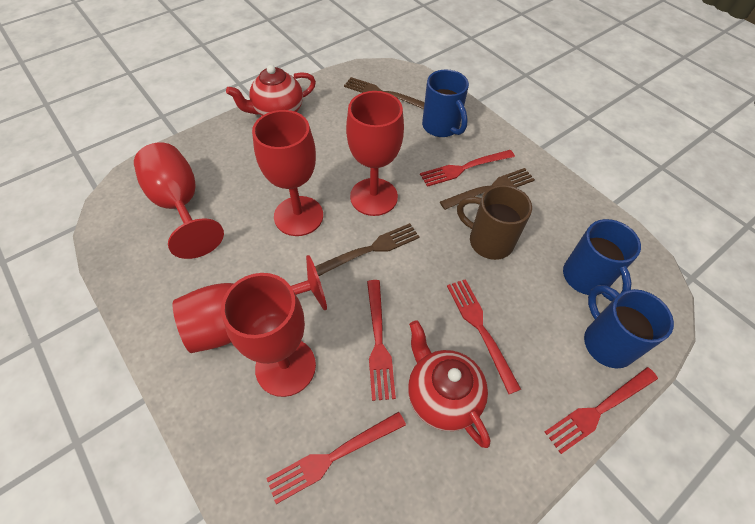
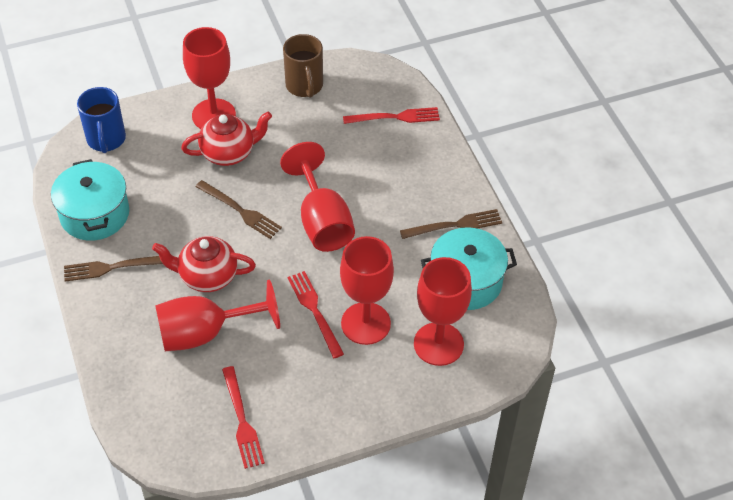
blue mug: [422,69,469,137] [563,219,641,301] [584,285,674,368] = 3 -> [77,87,126,153] = 1
red fork: [266,412,406,504] [367,280,396,401] [420,150,515,187] [447,279,521,394] [545,367,658,454] = 5 -> [222,366,265,469] [288,271,344,358] [343,107,440,124] = 3
turquoise pot: none = 0 -> [51,159,129,241] [421,227,517,310] = 2

